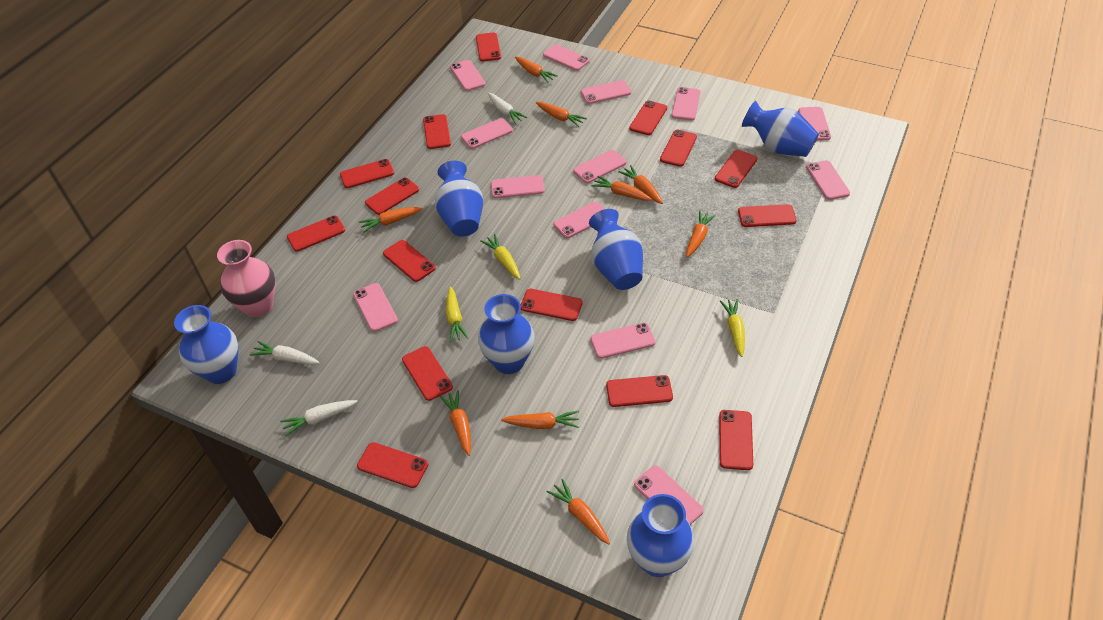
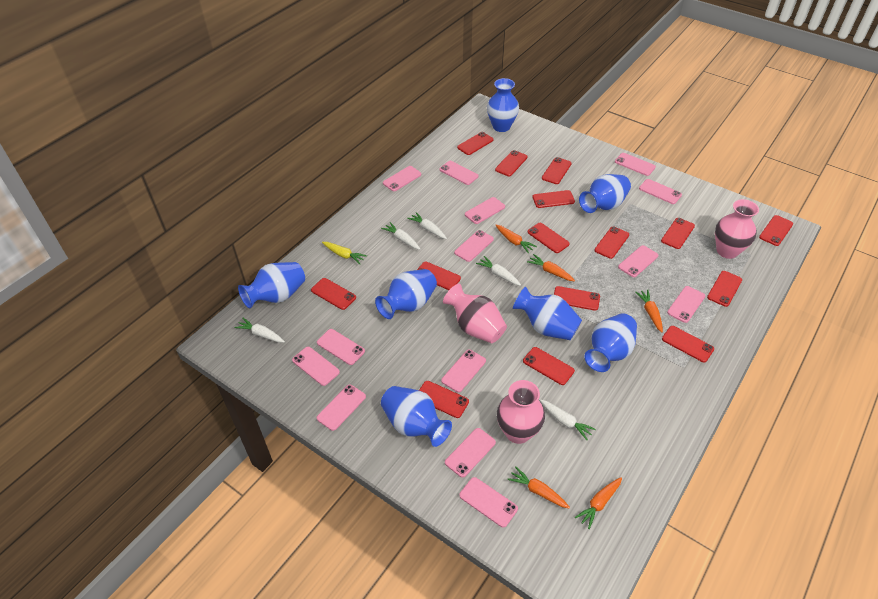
blue vase: [174,305,238,384] [435,161,483,237] [478,294,535,374] [589,209,643,290] [627,494,695,577] [742,101,819,157] = 6 -> [238,262,305,308] [375,269,437,319] [381,386,452,447] [487,78,519,132] [513,287,582,340] [579,174,631,213] [585,313,637,372] = 7
orange carrot: [359,207,423,233] [440,390,471,456] [501,410,579,429] [515,57,558,83] [536,102,587,127] [547,479,610,544] [591,176,652,201] [618,165,663,204] [686,211,716,258] = 9 -> [496,225,537,253] [507,466,570,509] [527,254,575,281] [575,477,622,529] [635,289,663,332] = 5
pink phone: [353,283,398,332] [450,60,486,91] [461,118,513,149] [491,175,544,198] [543,44,590,71] [553,202,604,238] [573,150,626,183] [581,80,631,104] [590,323,655,359] [634,465,704,525] [671,87,700,120] [798,107,831,141] [806,160,850,200] = 13 -> [292,347,340,386] [317,329,365,365] [317,384,366,431] [383,166,421,191] [440,161,478,185] [441,349,486,392] [445,428,496,478] [454,230,494,262] [459,477,518,528] [465,197,505,224] [615,153,656,176] [618,245,658,277] [639,179,682,204] [667,286,705,323] = 14
pink vase: [217,240,276,317] = 1 -> [443,283,507,343] [497,380,545,444] [715,199,759,259] = 3
white carrot: [249,341,320,365] [280,400,358,436] [488,93,527,124] = 3 -> [234,318,285,343] [381,222,420,250] [407,212,447,239] [476,256,521,286] [540,399,596,440] = 5
yellow carrot: [446,286,468,342] [480,234,520,280] [720,299,745,357] = 3 -> [322,242,367,264] = 1

